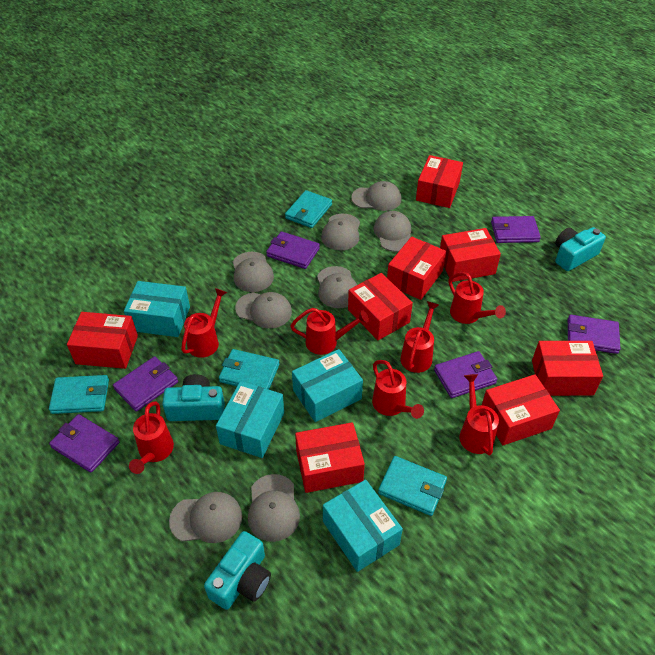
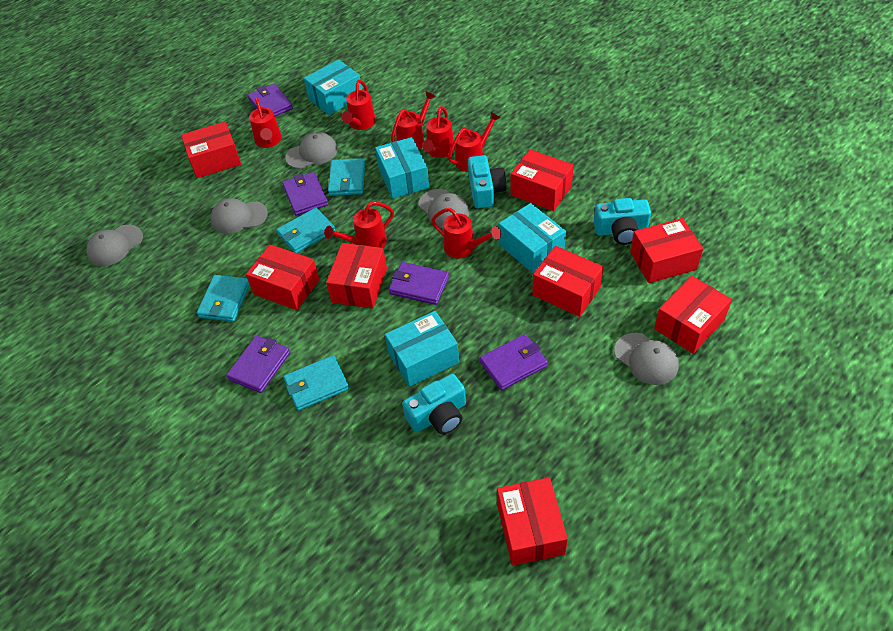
grey cap: [169,492,242,543] [233,252,274,292] [235,292,292,329] [248,474,300,542] [317,266,357,308] [321,214,360,250] [351,181,402,211] [374,211,411,252] = 8 -> [86,225,143,266] [210,198,268,234] [285,132,338,169] [419,189,469,228] [614,333,679,385] = 5
purple wallet: [49,414,119,473] [113,356,178,411] [266,231,320,269] [434,351,497,398] [491,216,541,243] [568,315,620,354] = 6 -> [226,336,290,393] [247,84,293,116] [282,172,328,215] [389,262,449,305] [480,334,548,390] = 5

